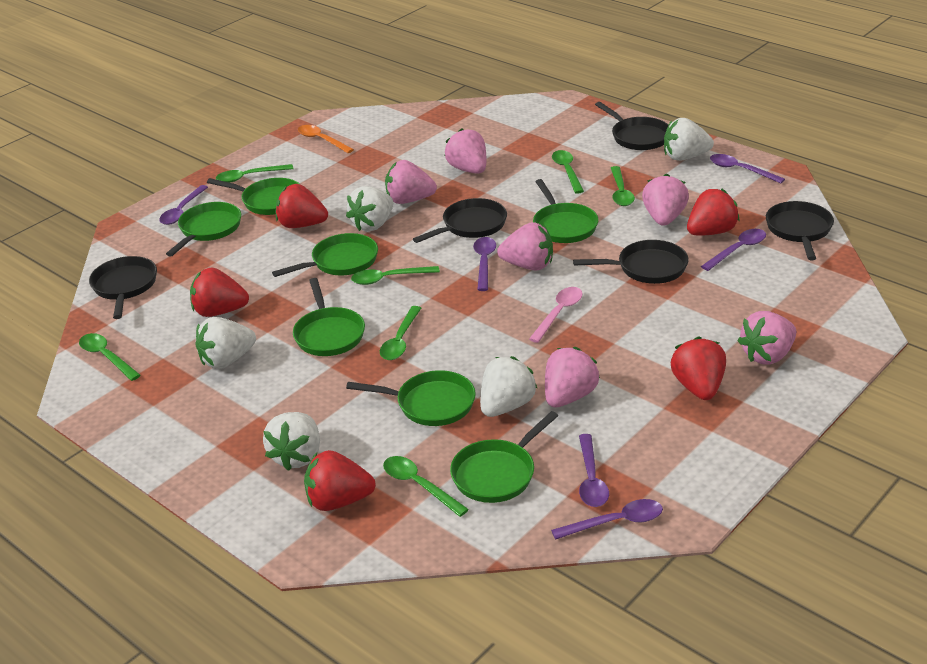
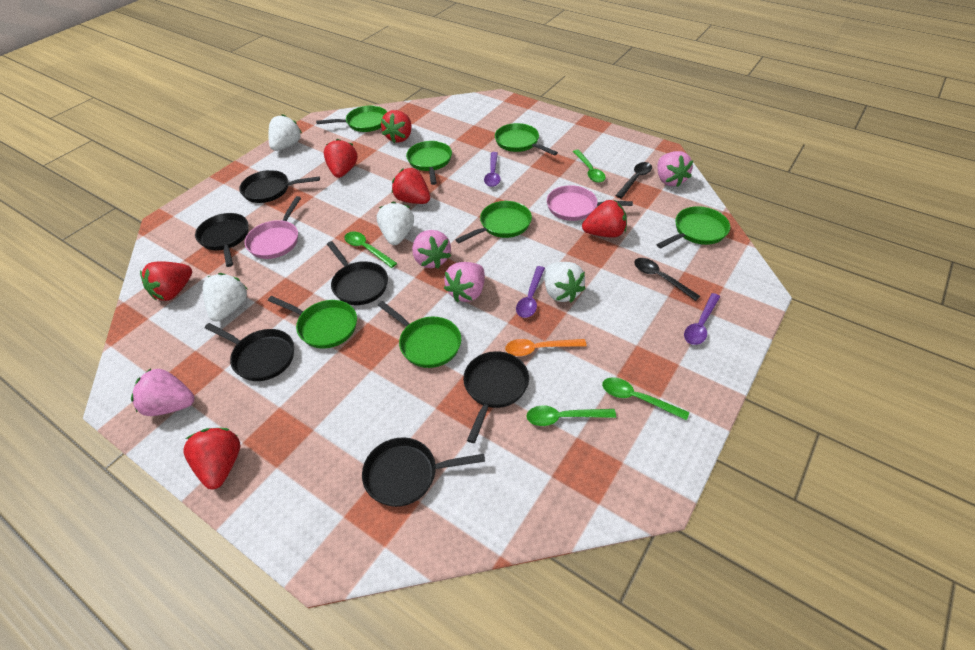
black pan: [89,256,157,319] [413,198,507,243] [573,240,689,284] [595,102,668,150] [766,201,834,260] = 5 -> [195,213,248,267] [205,323,294,381] [239,170,320,203] [327,241,388,305] [362,437,485,507] [463,351,529,443] = 6
black spoon: none = 0 -> [615,162,652,199] [634,258,700,301] = 2
green spoon: [79,333,141,381] [216,164,293,183] [351,266,440,285] [380,306,421,360] [383,456,469,517] [552,150,584,194] [611,166,635,206] = 7 -> [344,232,397,268] [526,405,616,426] [573,150,606,183] [602,377,689,420] = 4
pink pan: none = 0 -> [245,196,301,259] [547,185,633,221] = 2
pink spoon: [529,287,583,343] = 1 -> none = 0
pink strawberry: [385,160,437,204] [445,128,486,174] [497,222,553,271] [545,347,600,407] [642,174,689,226] [738,311,796,365] = 6 -> [131,368,195,416] [412,230,451,269] [444,262,485,302] [657,151,693,187] = 4
purple spoon: [159,185,208,225] [473,237,496,291] [551,499,663,540] [579,434,609,507] [701,229,766,271] [710,154,785,183] = 6 -> [484,152,501,187] [516,266,545,318] [684,293,720,345] = 3
red strawberry: [190,267,249,317] [276,184,328,228] [304,450,376,511] [671,337,726,400] [687,189,740,236] = 5 -> [140,261,192,301] [184,428,240,489] [324,139,358,178] [381,110,412,143] [392,168,430,204] [582,200,627,237] = 6
white strawberry: [195,317,256,369] [263,412,320,471] [346,186,393,231] [480,356,538,417] [664,118,714,161] = 5 -> [203,273,247,321] [268,114,302,151] [377,201,414,245] [545,262,586,303] = 4

